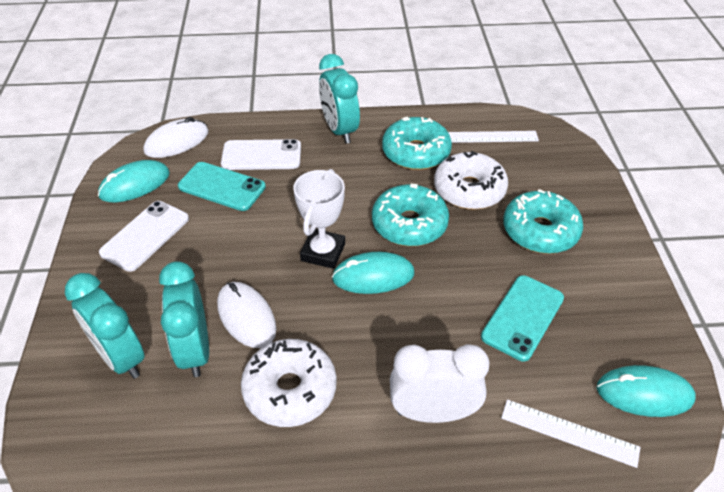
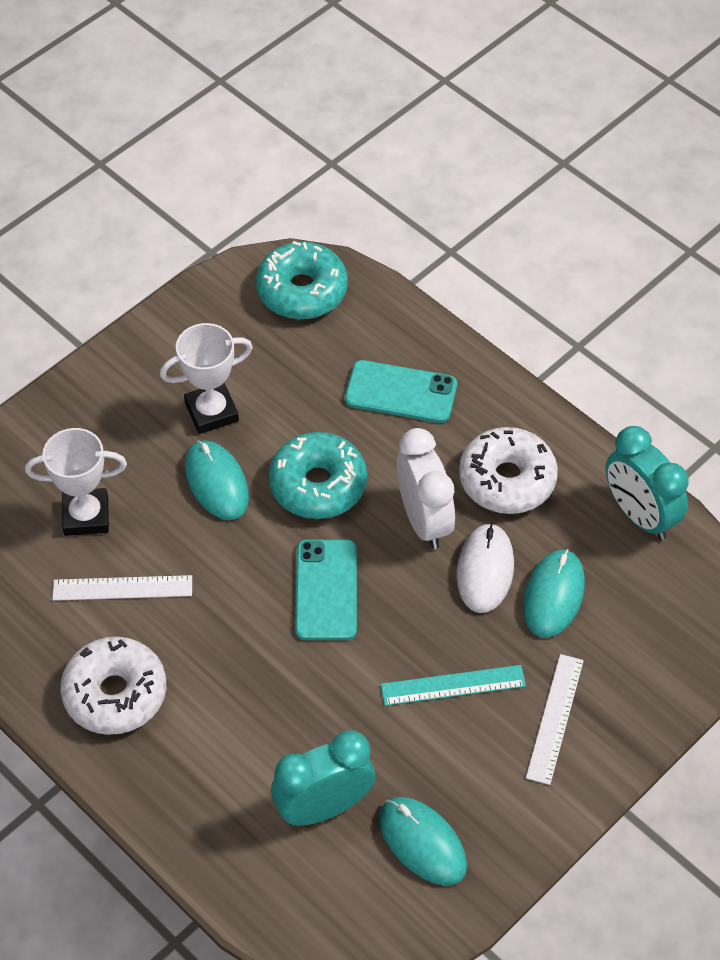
turquoise clock: [65,273,145,379] [159,261,209,377] [319,54,360,144] = 3 -> [271,730,375,826] [606,426,688,540] = 2
turquoise donut: [372,184,449,246] [382,117,452,170] [503,189,583,254] = 3 -> [256,241,348,319] [269,432,367,519] = 2
turquoise ruler: none = 0 -> [381,665,526,706] = 1
white mouse: [144,117,209,158] [217,282,276,348] = 2 -> [456,523,514,613] = 1
white phone: [99,201,189,272] [221,139,301,170] = 2 -> none = 0
white trophy: [293,169,345,269] = 1 -> [25,428,127,536] [160,323,253,434] = 2

